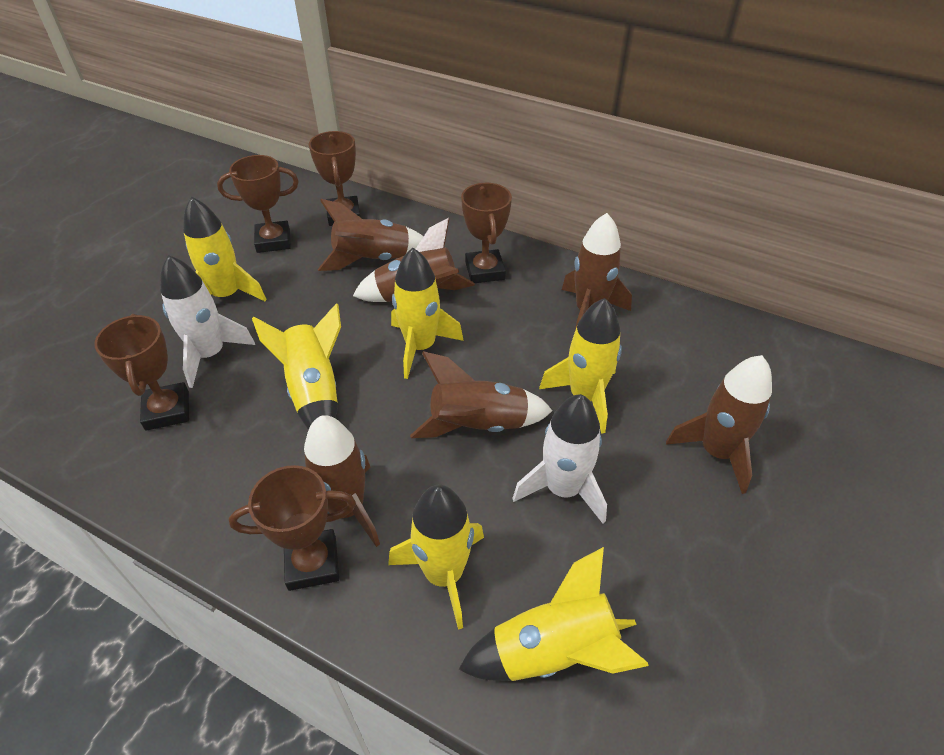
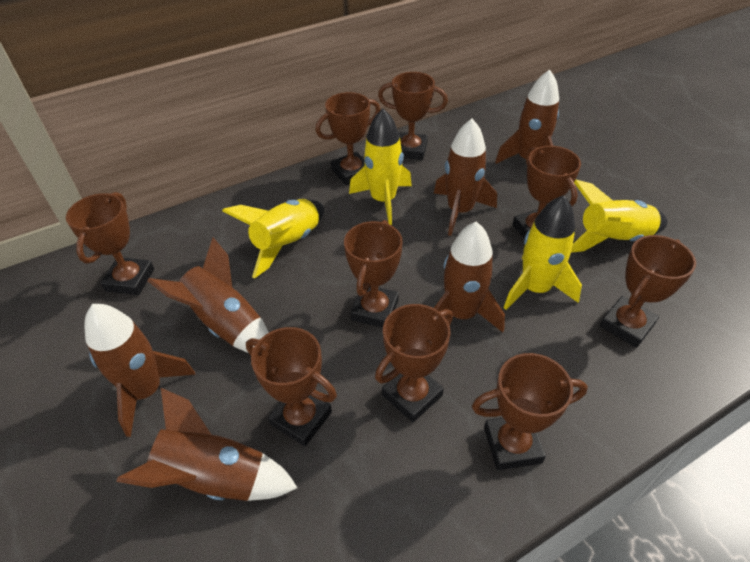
brown trophy: [94,314,189,431] [217,155,299,253] [229,465,356,591] [309,131,361,226] [461,183,512,283] = 5 -> [66,192,154,295] [246,327,337,446] [316,92,380,185] [344,220,403,328] [375,304,453,422] [378,72,448,160] [472,353,588,470] [513,146,581,239] [600,235,696,348] = 9
white rocket: [160,255,255,388] [512,394,607,524] = 2 -> none = 0
yellow rocket: [183,197,266,301] [252,303,341,430] [388,485,484,630] [391,247,464,379] [458,547,649,681] [539,298,622,434] = 6 -> [222,199,324,278] [349,109,412,225] [504,195,582,310] [571,180,668,253] = 4

